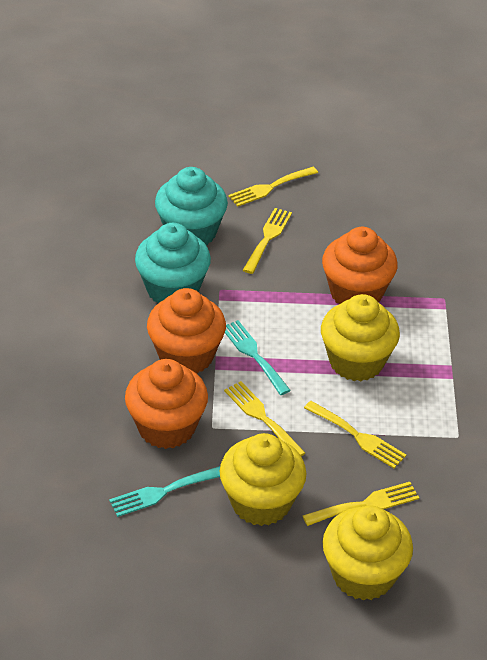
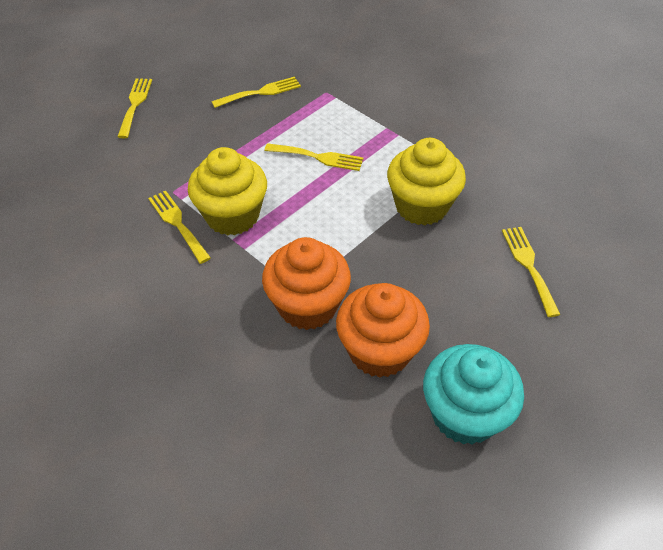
orange cupcake: [125,359,208,449] [147,288,226,374] [322,227,398,304] = 3 -> [262,237,351,330] [336,283,430,378] = 2
turquoise cupcake: [135,223,211,303] [155,167,228,245] = 2 -> [423,344,524,445] = 1
turquoise fork: [109,466,220,517] [225,320,291,395] = 2 -> none = 0
yellow cupcake: [219,433,307,526] [321,294,400,381] [322,505,413,600] = 3 -> [188,147,267,236] [387,138,466,225] = 2

